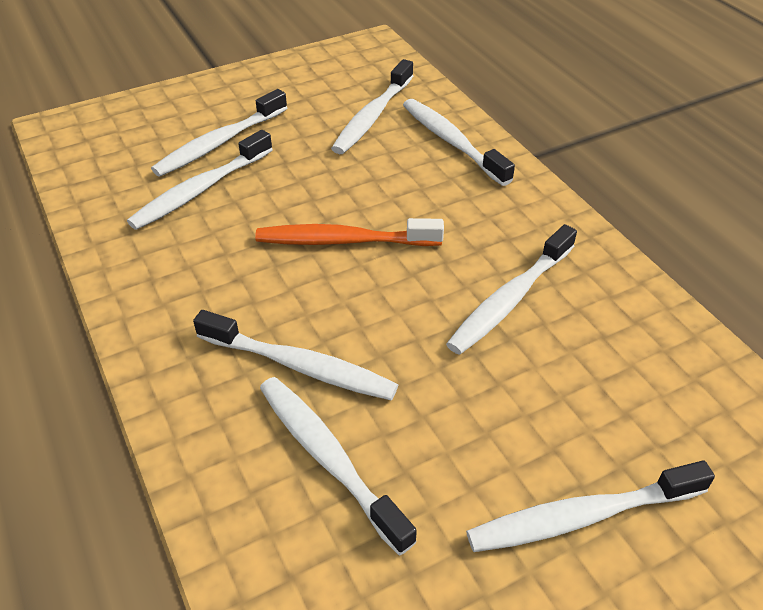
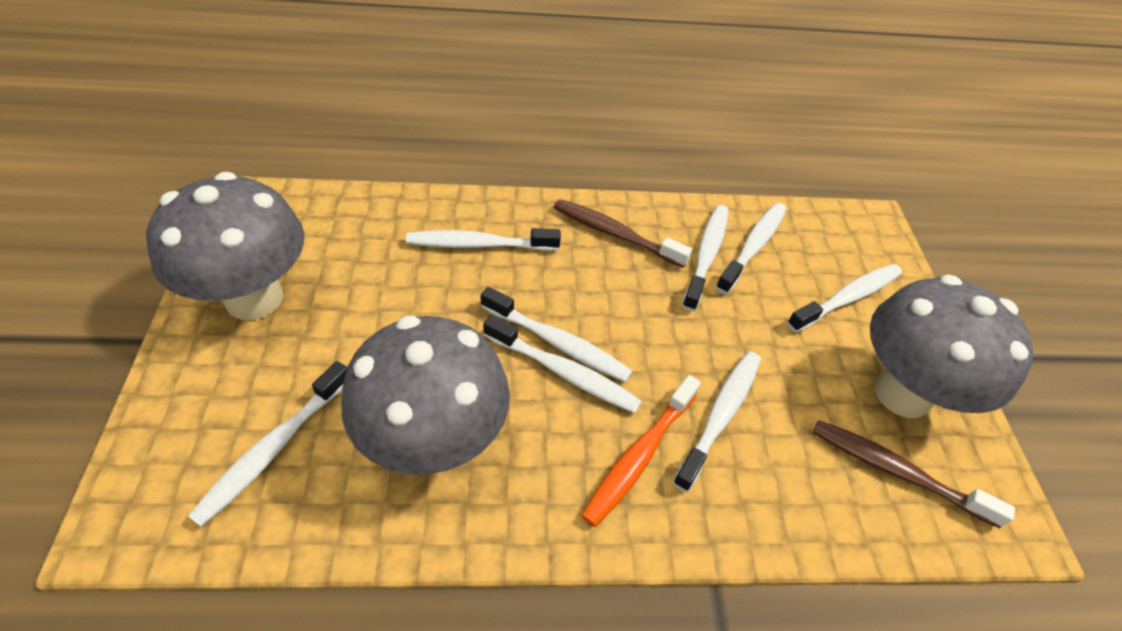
brown toothbrush: none = 0 -> [554,199,692,268] [813,420,1015,528] = 2
grey mushroom: none = 0 -> [146,172,304,320] [342,316,510,475] [870,274,1033,418] = 3

